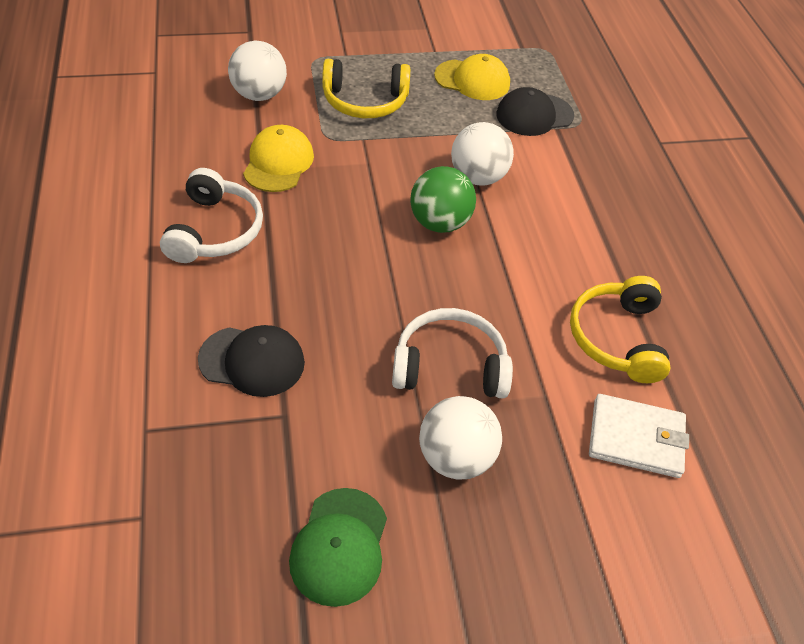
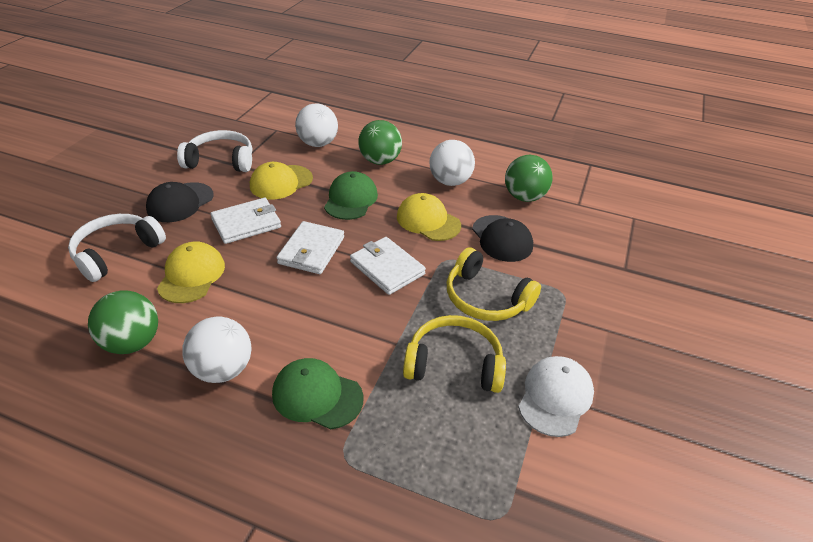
green ball: [410,166,476,233] = 1 -> [88,290,158,354] [359,120,402,165] [505,155,553,202] = 3
green cap: [289,488,387,607] = 1 -> [272,358,364,429] [324,171,378,220] = 2
white cap: none = 0 -> [518,356,594,437] = 1
white wallet: [589,394,689,478] = 1 -> [211,198,281,244] [277,221,344,274] [350,237,426,295] = 3
yellow cap: [243,125,314,192] [434,54,510,100] = 2 -> [157,242,225,303] [250,162,313,200] [397,193,461,241] = 3

